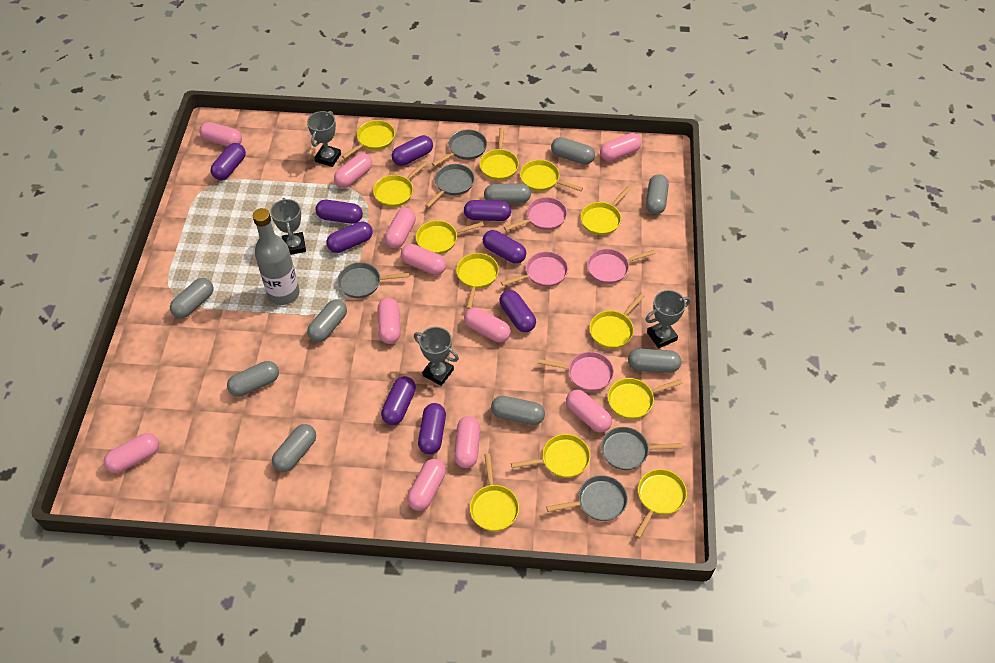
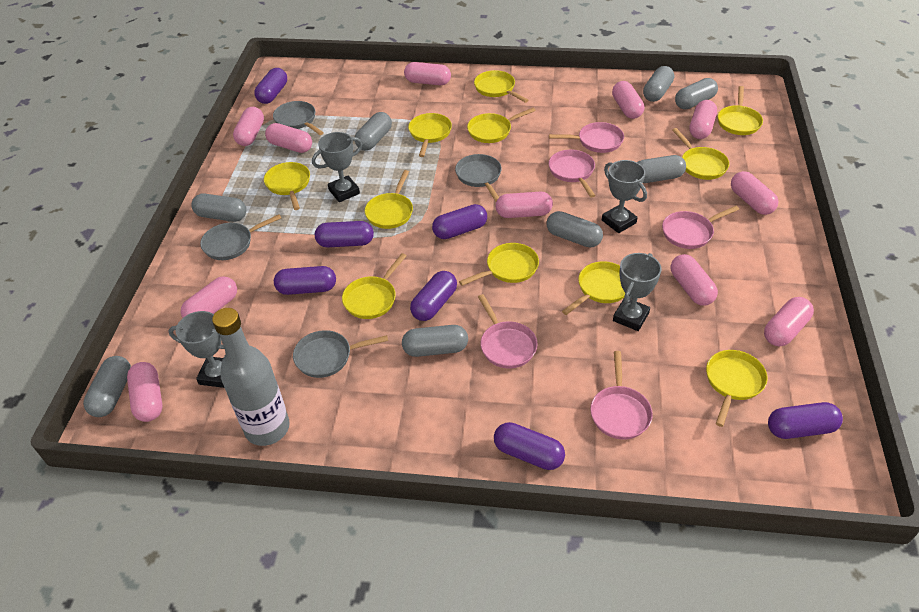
grey capsule: [170,278,213,318] [227,361,279,397] [272,424,316,472] [307,299,347,342] [484,183,531,204] [491,396,545,425] [551,137,595,164] [628,348,681,373] [646,174,669,215] = 9 -> [83,356,131,417] [191,193,246,222] [355,112,392,151] [402,325,468,357] [547,211,603,248] [637,155,686,183] [643,66,674,102] [675,78,718,109] = 8
grey pan: [337,262,409,298] [425,164,474,208] [432,130,487,166] [546,475,628,521] [601,427,682,470] = 5 -> [200,214,281,260] [273,101,324,135] [293,330,388,378] [455,154,502,202] = 4
pink pan: [501,251,568,287] [504,197,567,231] [538,352,614,391] [587,249,656,284] = 4 -> [478,294,538,368] [549,122,624,153] [549,150,596,198] [590,351,653,440] [662,206,739,249] = 5
purple capsule: [211,143,246,180] [315,200,363,224] [326,221,373,253] [381,376,416,425] [392,135,433,166] [418,403,446,454] [464,200,511,221] [483,230,526,263] [499,290,536,332] = 9 -> [254,68,287,104] [274,266,336,295] [315,221,374,247] [410,271,457,321] [432,204,487,239] [494,422,565,470] [768,402,843,439] = 7
yellow pan: [342,120,395,159] [373,161,428,207] [416,220,484,254] [456,253,499,309] [470,454,519,531] [480,128,519,180] [511,434,590,478] [520,160,583,191] [580,186,631,235] [589,293,644,349] [608,378,682,419] [635,469,687,539] = 12 -> [264,162,310,210] [342,253,407,319] [365,170,413,229] [408,113,452,157] [459,243,539,286] [467,108,536,143] [474,70,529,103] [562,261,625,315] [672,128,729,180] [706,350,768,427] [718,86,763,135] = 11

